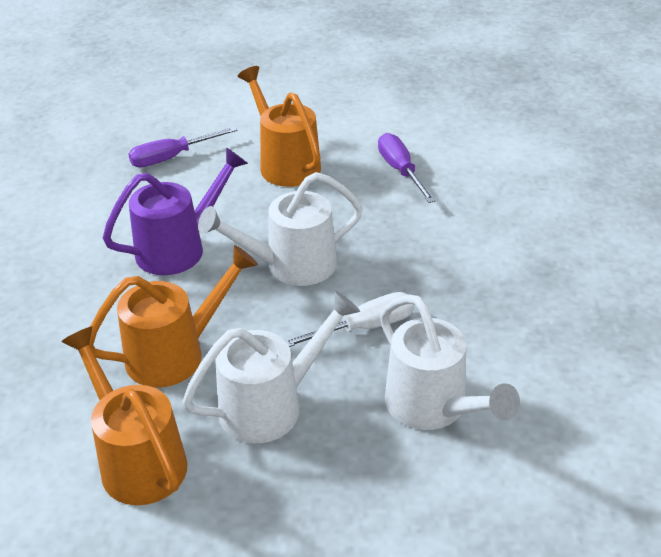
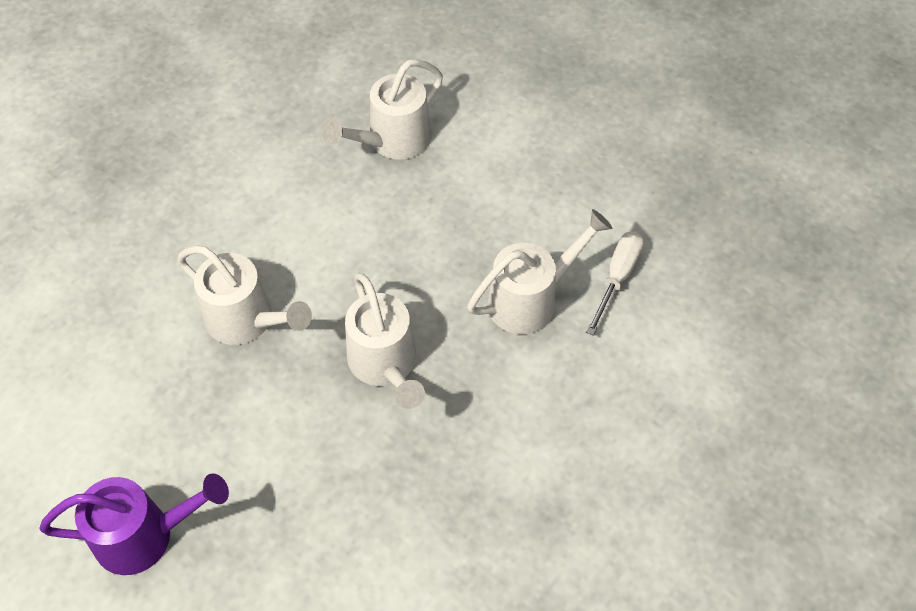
orange watering can: [61,326,187,505] [89,245,258,388] [238,66,321,187] = 3 -> none = 0
purple screwdriver: [128,127,237,167] [378,133,436,203] = 2 -> none = 0
white watering can: [182,291,360,443] [198,172,363,286] [380,294,520,430] = 3 -> [177,245,312,345] [322,59,443,160] [345,273,425,409] [467,209,613,334] = 4

